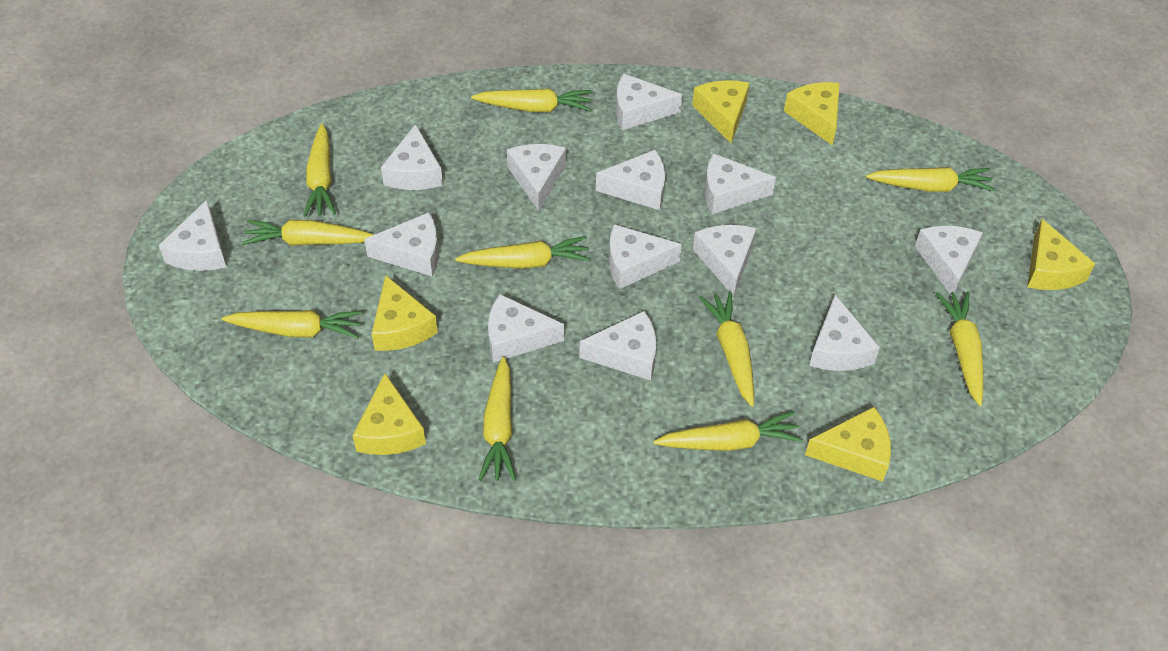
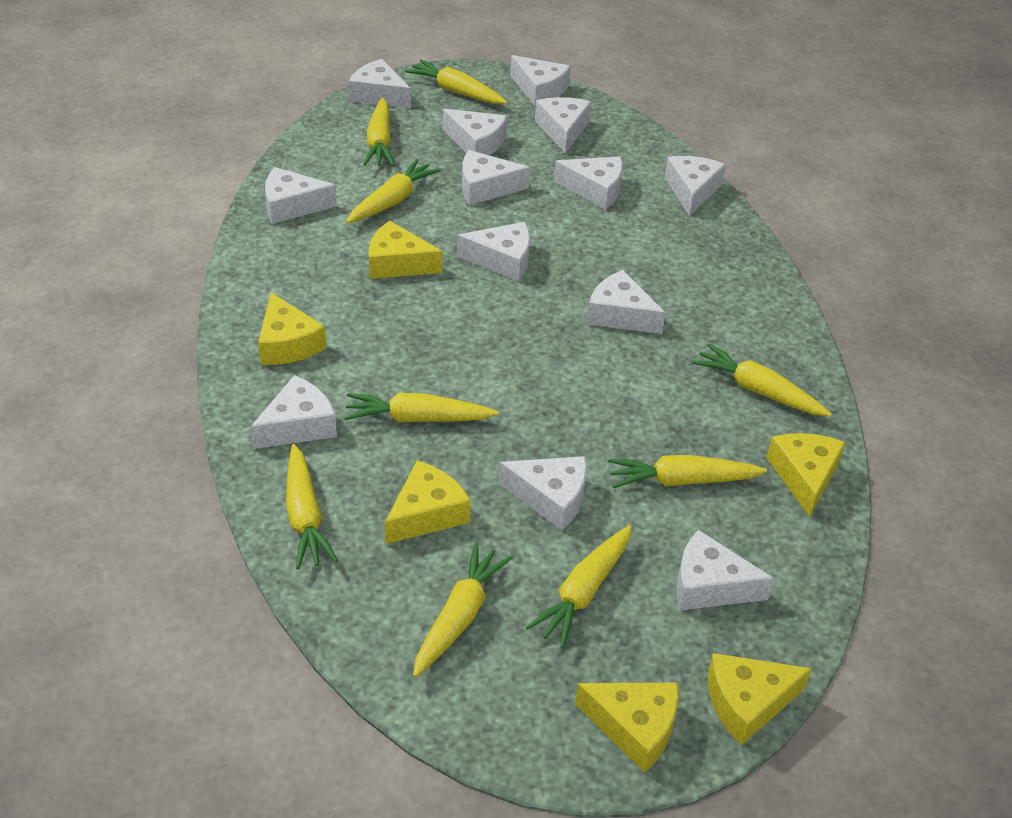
yellow carrot: [222,310,363,339] [242,220,374,246] [303,124,336,217] [455,236,590,269] [471,89,592,112] [478,357,516,481] [653,411,803,451] [699,291,754,407] [866,167,995,192] [936,291,983,406] = 10 -> [286,444,338,569] [344,393,499,423] [346,159,441,223] [364,98,395,166] [405,59,507,104] [413,543,513,677] [526,525,632,648] [608,455,767,488] [692,343,832,417] = 9

